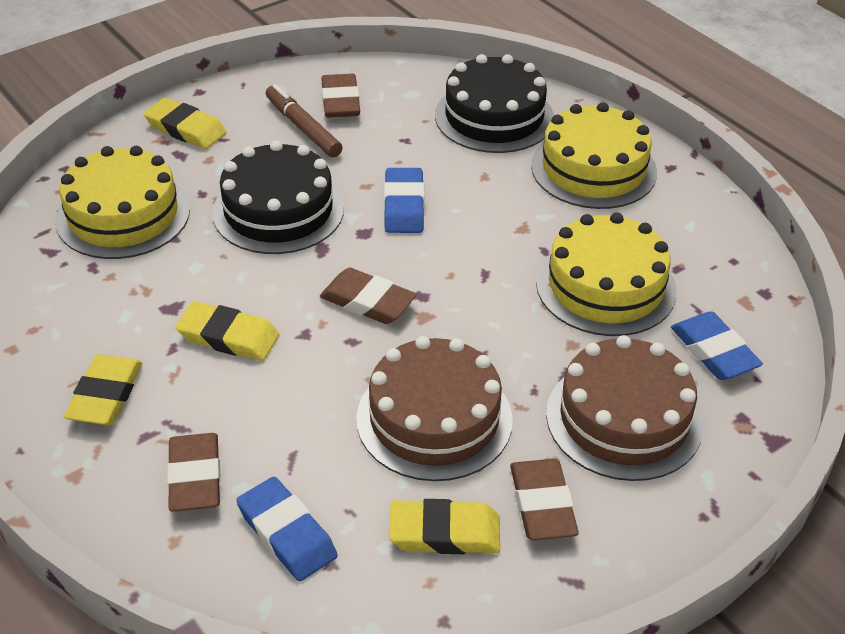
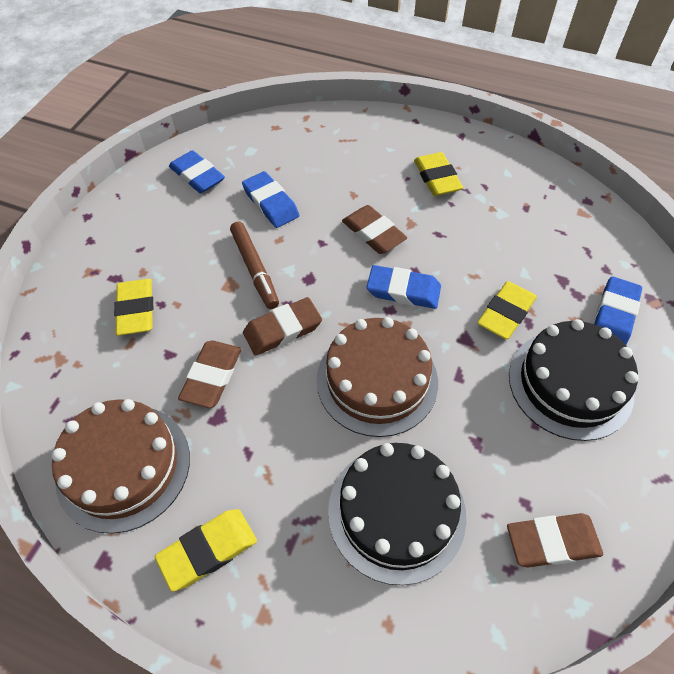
blue eraser: [236,477,338,581] [384,168,424,233] [671,311,763,380] = 3 -> [169,150,225,193] [242,171,299,228] [367,265,441,309] [594,276,642,345] = 4
yellow cake: [56,146,190,259] [531,102,657,209] [536,212,676,336] = 3 -> none = 0

